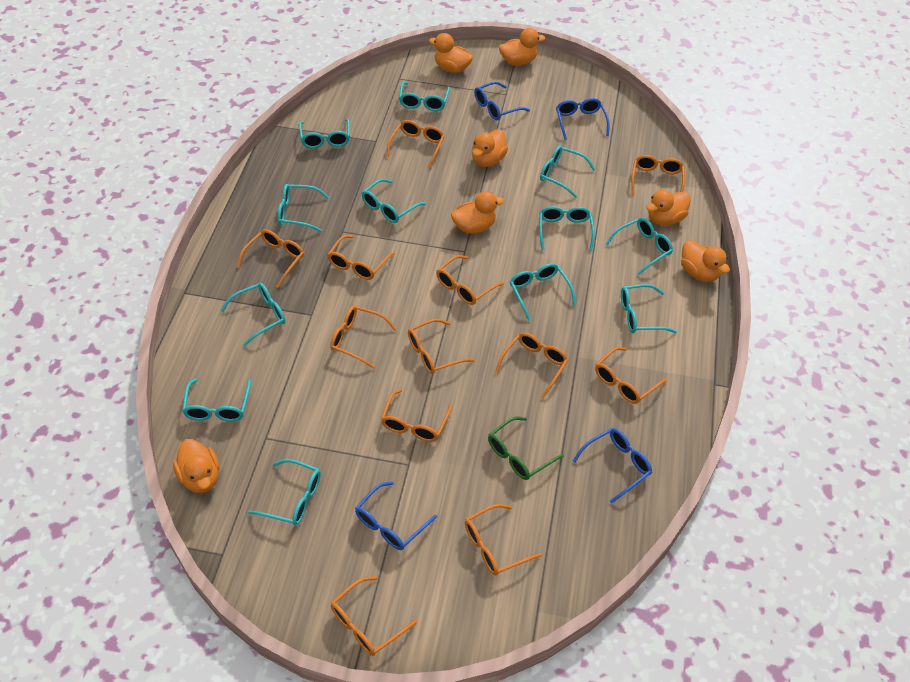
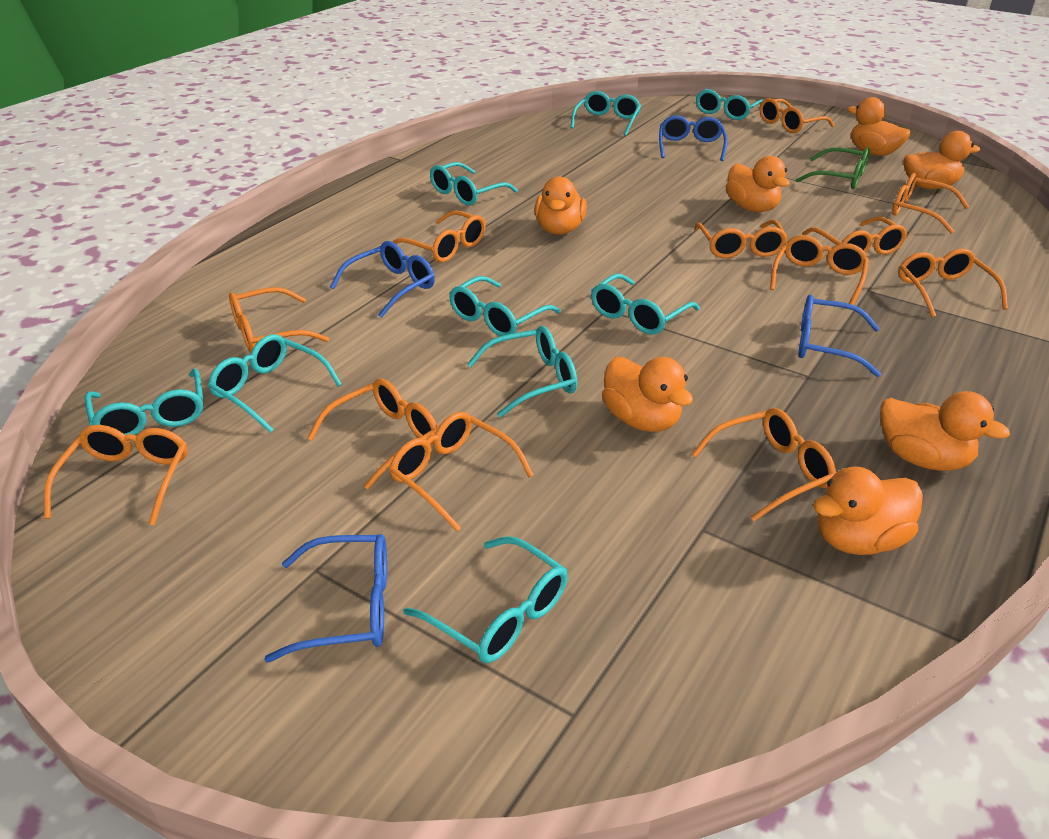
turquoise glasses: [182,378,251,422] [220,283,286,346] [248,459,321,526] [277,184,329,232] [299,119,350,148] [362,179,426,223] [399,82,450,111] [510,263,576,321] [539,206,595,252] [540,146,596,198] [606,218,673,275] [621,284,677,333] = 12 -> [85,368,203,435] [208,334,342,433] [403,536,568,663] [430,162,518,206] [449,276,561,336] [467,326,577,418] [571,91,641,136] [591,274,700,334] [696,88,763,120] = 9

